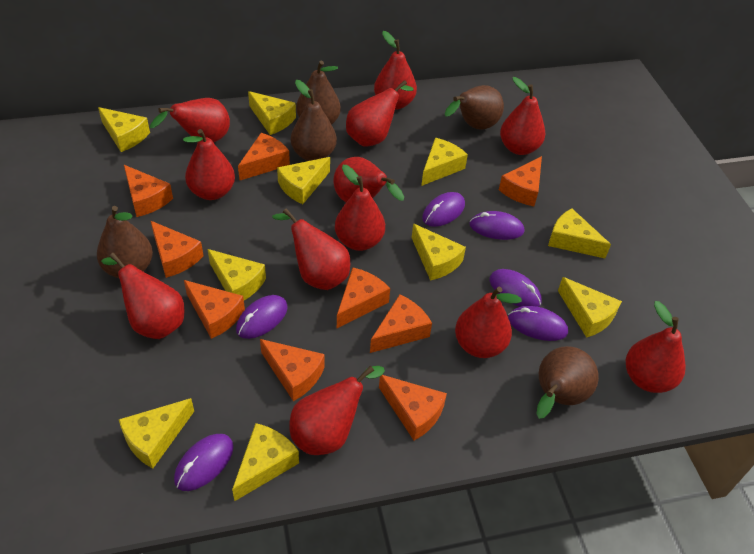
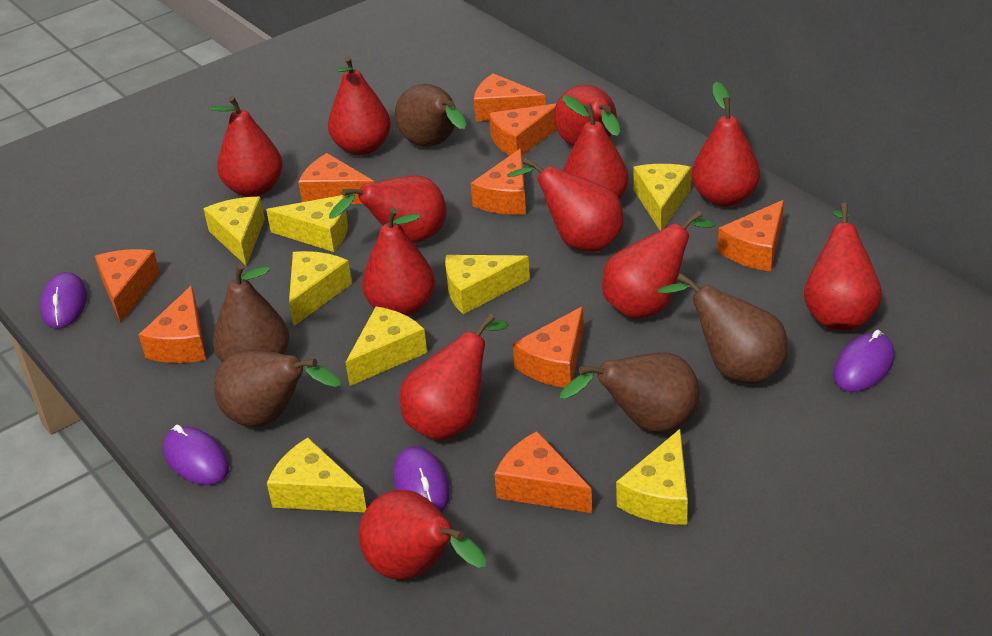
purple mouse: [174,434,234,491] [236,295,288,339] [422,192,465,227] [469,211,524,240] [490,269,542,307] [508,306,568,341] = 6 -> [40,272,87,328] [163,424,229,485] [393,446,450,512] [833,330,895,392] = 4
yellow cheese: [98,107,150,152] [118,398,194,469] [208,249,266,300] [232,423,299,501] [248,91,296,135] [277,157,330,204] [412,224,466,281] [421,138,468,186] [548,208,611,258] [558,277,622,338] = 10 -> [203,197,265,266] [266,195,348,252] [267,438,366,512] [289,251,352,326] [345,306,427,386] [445,255,530,314] [616,429,688,525] [633,164,691,231] = 8

